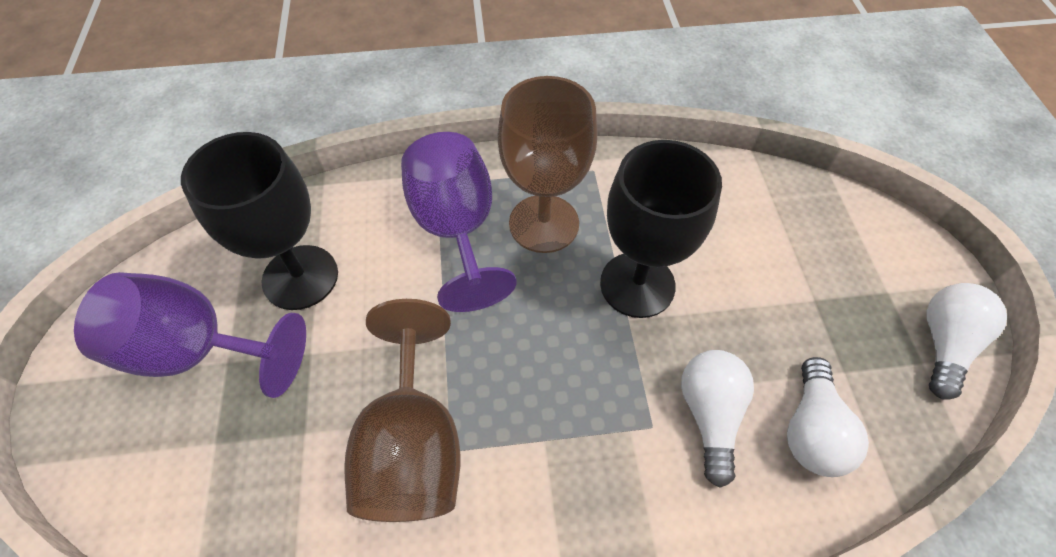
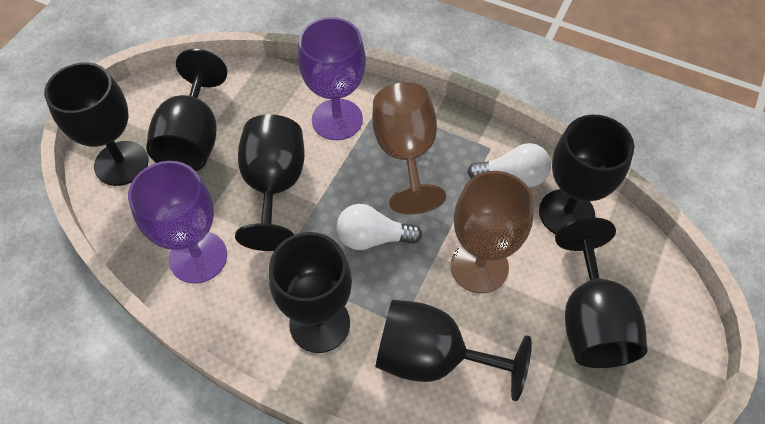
black goblet: [181,132,338,310] [600,140,722,318] = 2 -> [44,62,149,186] [146,49,227,171] [235,114,305,251] [269,232,352,353] [375,300,532,401] [539,115,634,234] [555,218,647,368] = 7
white light bulb: [681,350,754,488] [787,357,869,477] [926,283,1007,400] = 3 -> [337,204,422,250] [467,143,551,187] = 2

